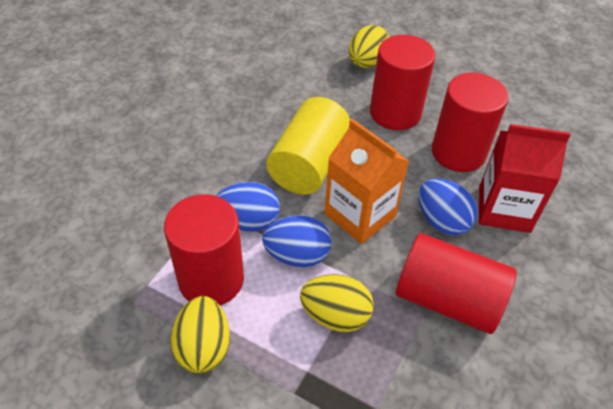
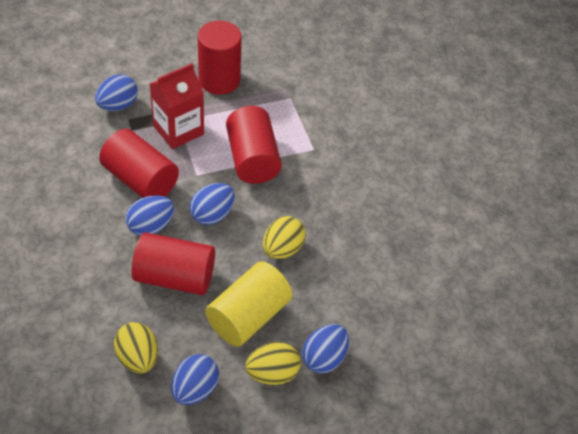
blue egg: [217,182,280,232] [262,215,331,267] [419,179,478,235] = 3 -> [95,74,138,111] [126,195,174,236] [171,354,219,405] [190,183,235,225] [302,324,349,373] = 5
orange carton: [324,119,409,244] = 1 -> none = 0

